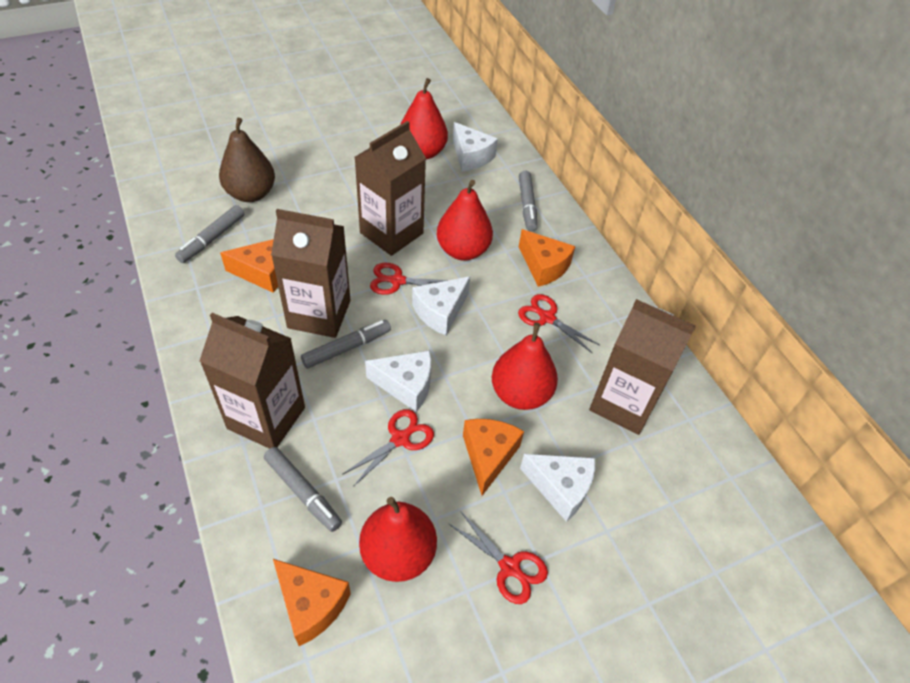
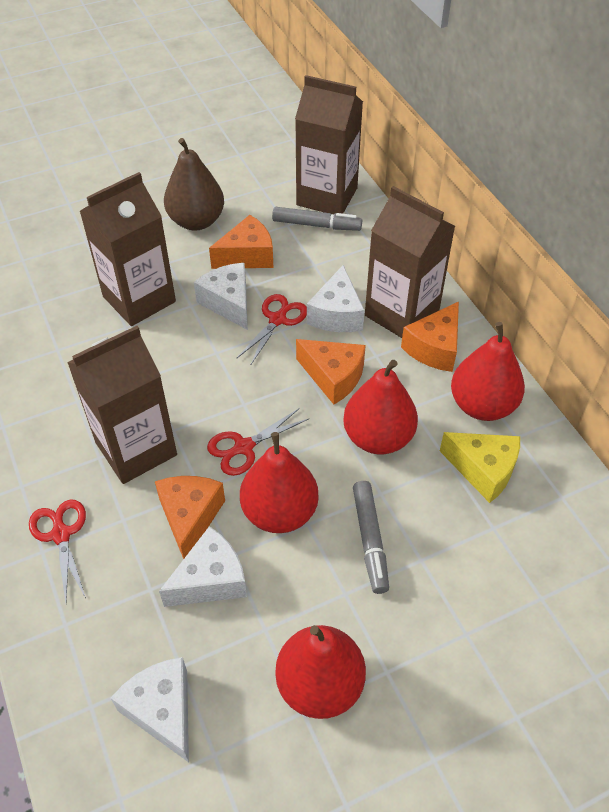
grey marker: [175,205,244,263] [264,447,342,532] [301,320,391,369] [519,170,537,232] = 4 -> [272,207,362,231] [353,481,389,594] = 2
red scissors: [342,409,434,487] [370,263,448,295] [448,511,548,604] [518,294,600,353] = 4 -> [29,500,86,602] [207,408,309,476] [237,294,307,364] = 3
yellow cheese: none = 0 -> [440,432,520,503] = 1

